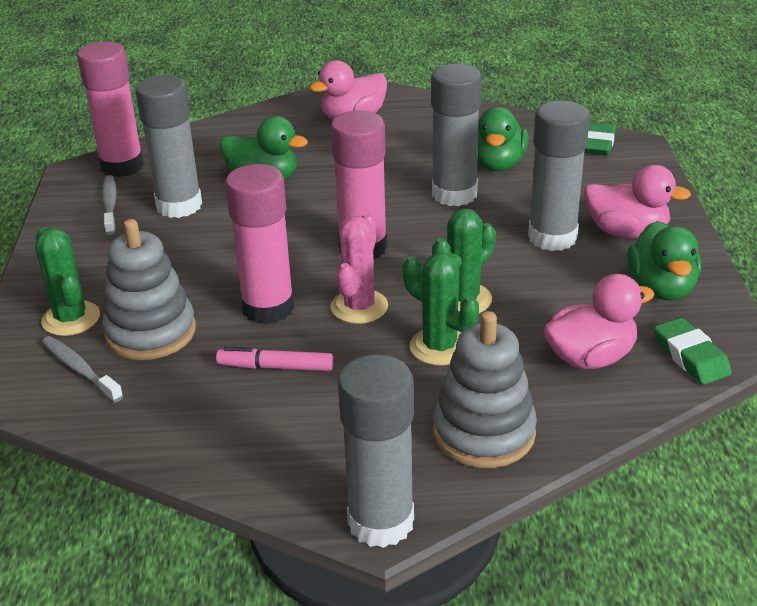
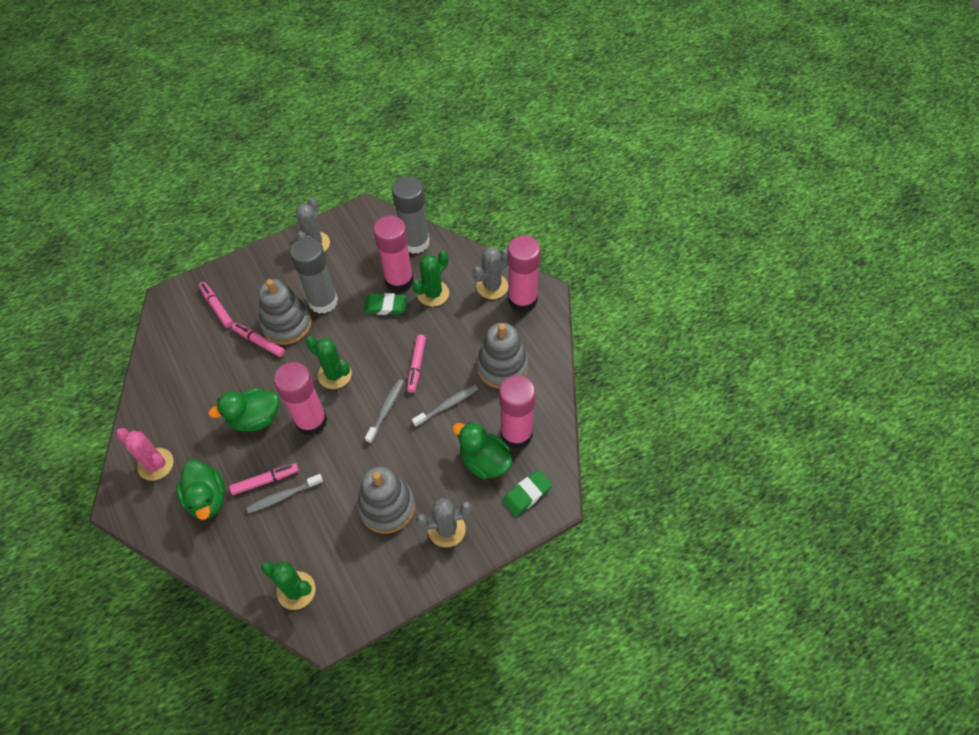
grey cactus: none = 0 -> [296,198,330,252] [416,498,472,548] [473,247,508,299] = 3
grey glue stick: [135,75,202,218] [338,354,414,548] [431,64,482,206] [528,100,590,251] = 4 -> [290,237,338,314] [392,176,429,254] = 2
grey stacking toy: [102,219,196,360] [433,311,537,468] = 2 -> [259,279,312,345] [357,467,415,533] [476,323,528,389] = 3
grey toothbrush: [42,336,123,402] [102,175,117,235] = 2 -> [246,474,323,514] [365,379,404,443] [412,385,478,427] = 3
pink duck: [309,60,387,120] [544,274,655,369] [584,165,691,239] = 3 -> none = 0
pink glue stick: [77,42,144,177] [225,164,295,324] [331,111,387,258] = 3 -> [274,362,327,436] [373,216,414,292] [499,375,536,449] [508,235,541,312] = 4
pink marker: [216,346,333,371] = 1 -> [199,282,233,328] [229,463,299,495] [232,323,285,357] [407,335,426,393] = 4

